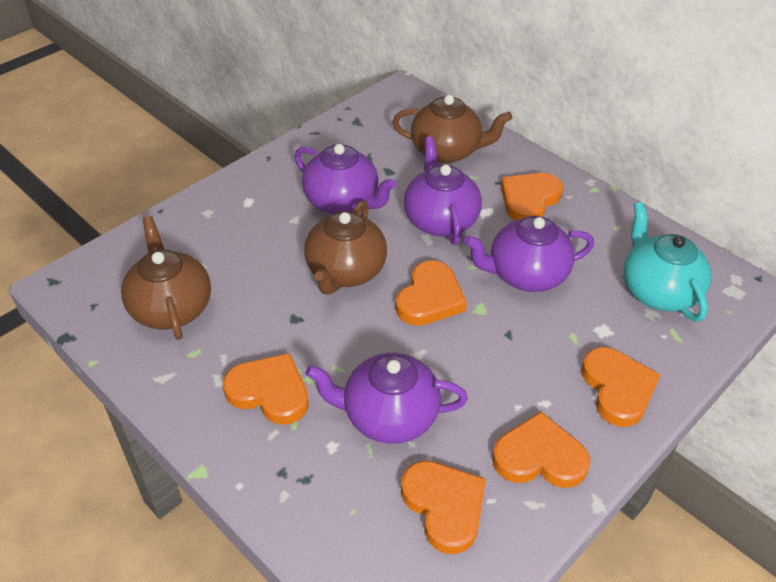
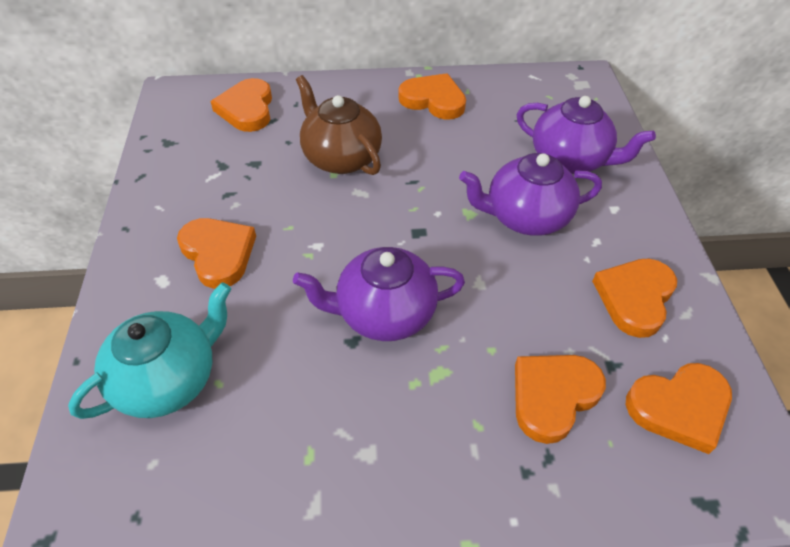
brown teapot: [121,216,211,340] [304,200,387,295] [392,95,512,163] = 3 -> [296,75,382,175] = 1
purple teapot: [294,144,397,214] [305,353,468,444] [404,136,482,245] [464,216,594,292] = 4 -> [293,247,465,341] [459,153,602,236] [517,96,656,174] = 3

